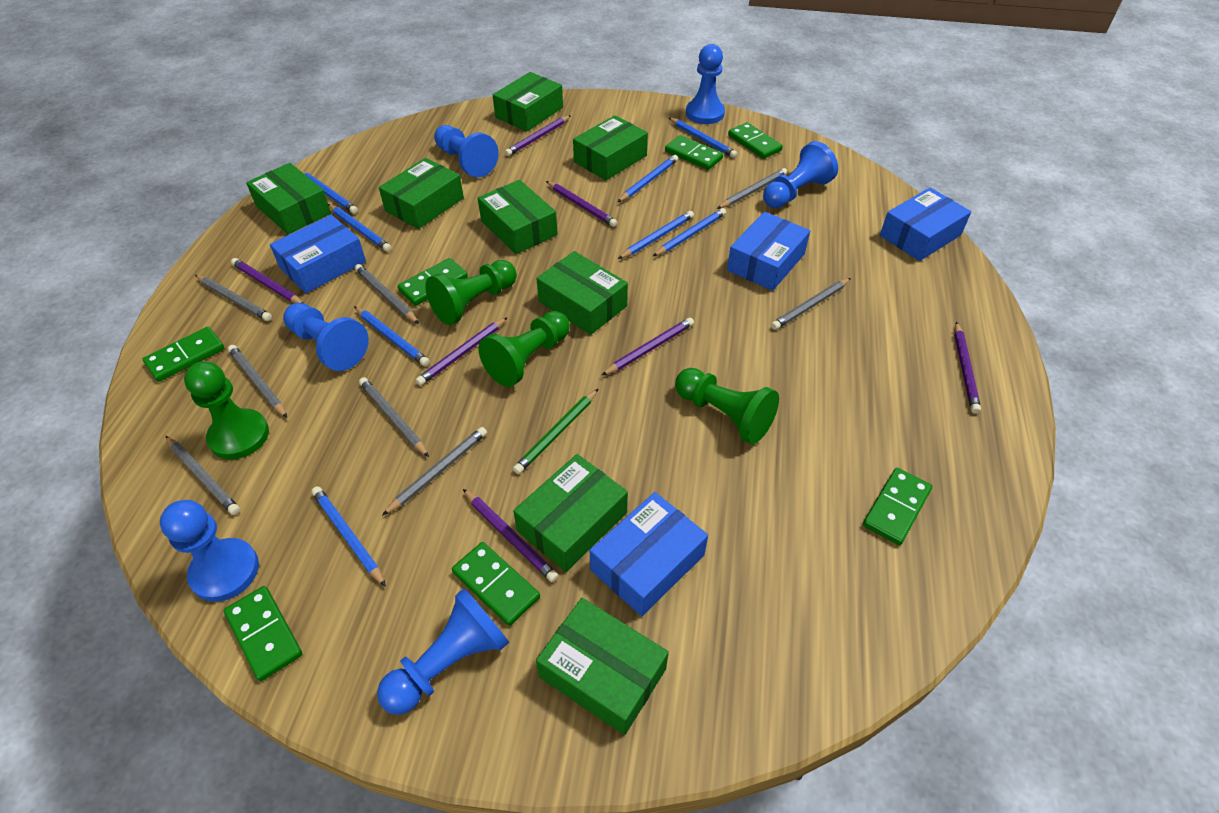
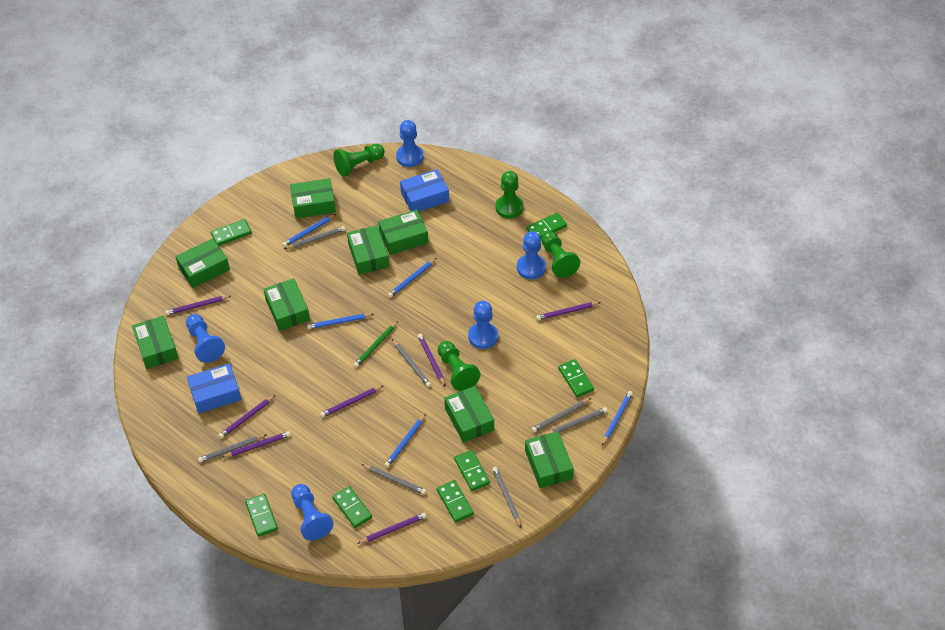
blue box: [270,215,366,293] [590,492,708,616] [727,212,810,291] [880,188,971,261] = 4 -> [187,363,241,413] [400,169,449,212] = 2
blue pawn: [160,500,259,602] [283,303,369,371] [377,588,509,715] [434,125,498,178] [686,44,725,124] [763,141,838,208] = 6 -> [186,314,225,363] [291,484,334,540] [396,120,424,167] [468,301,498,349] [517,231,546,279] = 5
blue pencil: [301,171,358,214] [312,486,386,587] [328,204,391,252] [354,306,430,366] [618,155,678,202] [618,211,694,259] [653,208,726,256] [669,118,737,158] = 8 -> [282,214,336,247] [307,314,374,329] [384,414,426,468] [388,258,436,298] [602,391,633,446] = 5
grey pencil: [166,436,240,515] [195,275,272,321] [228,345,287,418] [355,264,419,324] [359,377,429,457] [382,427,487,516] [717,168,788,209] [771,278,851,330] = 8 -> [198,435,266,463] [284,226,345,249] [361,464,426,495] [392,339,431,387] [492,467,522,528] [532,398,591,432] [545,407,607,435] = 7

